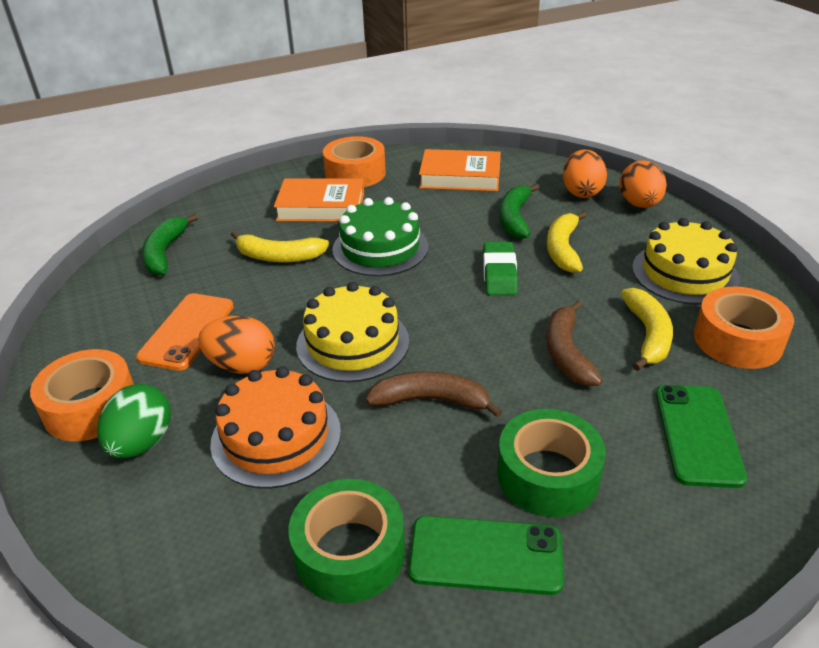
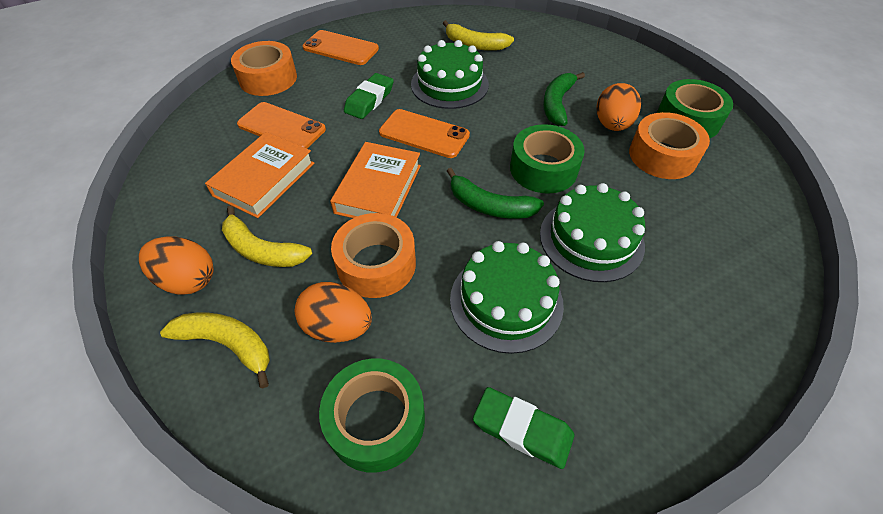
brown banana: [365,372,503,418] [546,300,603,386] = 2 -> none = 0
green cake: [332,197,428,276] = 1 -> [411,40,489,109] [450,241,564,354] [540,183,645,282] = 3
green egg: [97,384,171,458] = 1 -> none = 0
green eraser: [483,242,518,295] = 1 -> [344,73,394,119] [473,387,574,469] = 2
green phone: [408,516,564,595] [656,385,747,488] = 2 -> none = 0
green tape: [289,479,405,603] [497,409,606,517] = 2 -> [319,358,425,473] [510,124,585,194] [657,79,733,139] = 3
orange cake: [210,366,341,489] = 1 -> none = 0
orange phone: [136,293,234,371] = 1 -> [237,102,326,148] [303,30,379,65] [379,109,470,158] = 3
yellow cake: [296,282,409,382] [632,218,740,305] = 2 -> none = 0

